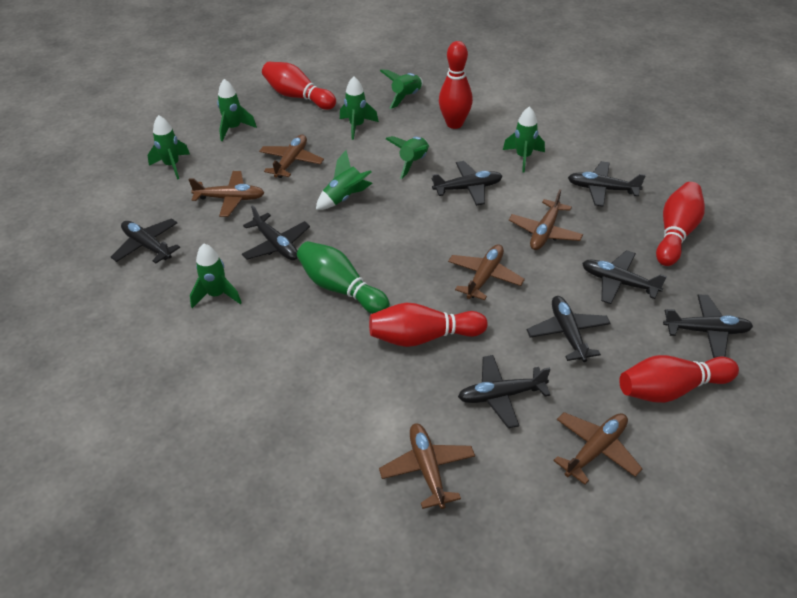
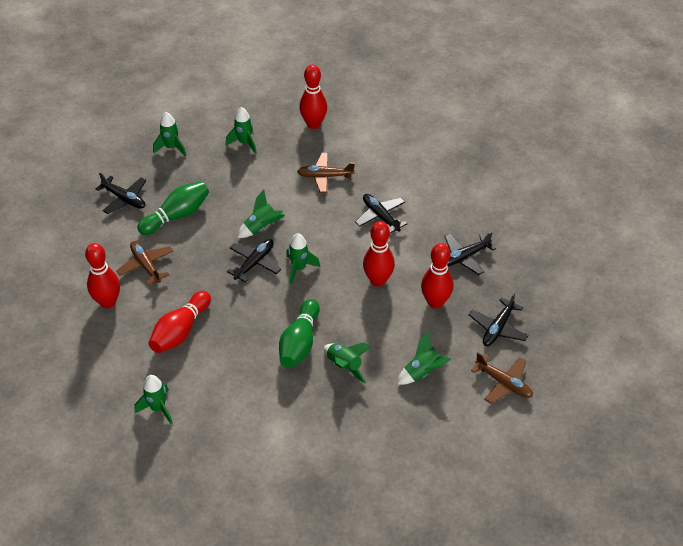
black plane: [111,218,180,264] [242,205,310,260] [432,161,502,206] [458,355,551,428] [527,296,611,362] [568,161,646,207] [582,250,667,304] [663,294,753,358] = 8 -> [95,173,146,214] [227,239,281,283] [355,194,407,233] [444,231,496,275] [469,292,528,346] = 5
brown plane: [189,171,264,217] [259,135,324,178] [379,423,475,509] [448,244,525,300] [509,189,583,250] [553,412,643,485] = 6 -> [116,241,173,285] [297,153,355,193] [471,353,533,404] = 3
green bowling pin: [297,241,390,314] = 1 -> [137,181,209,235] [279,299,320,368] = 2
green rocket: [148,115,190,180] [190,243,242,308] [217,79,257,141] [316,150,373,210] [340,76,379,140] [380,69,423,109] [386,136,429,179] [503,106,545,172] = 8 -> [135,375,173,424] [153,112,186,156] [226,107,257,154] [237,190,285,238] [286,233,320,284] [324,343,372,383] [397,331,452,385] = 7

